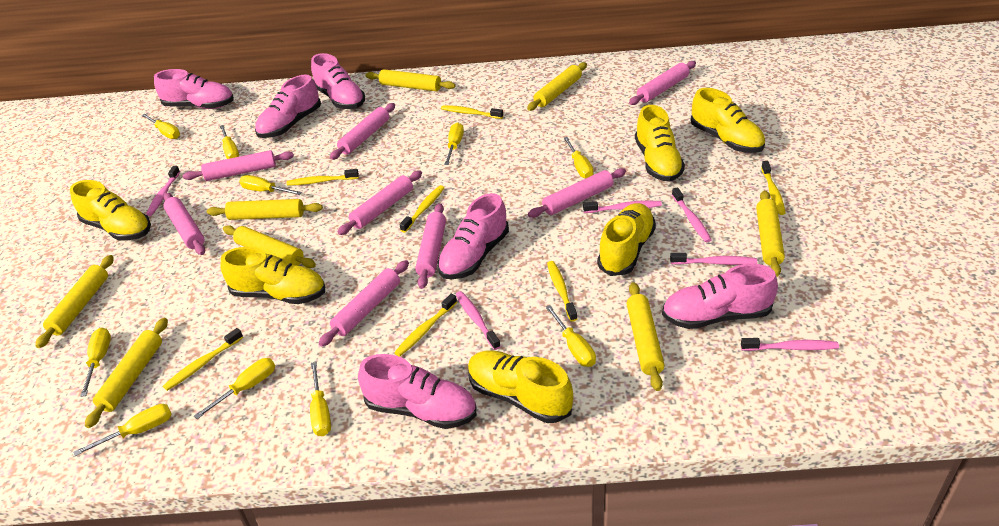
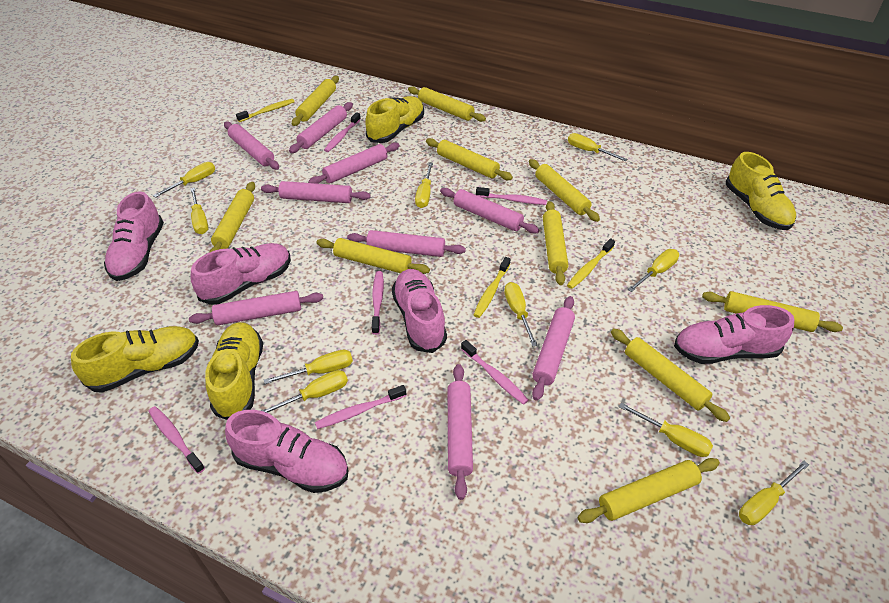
pink rolling pin: [163,193,205,255] [183,150,294,181] [319,260,409,347] [330,103,395,160] [338,170,422,235] [415,203,446,289] [528,168,626,218] [629,61,696,105] = 8 -> [189,291,323,325] [224,121,279,170] [261,181,371,203] [289,102,353,153] [308,143,400,184] [347,230,466,257] [440,188,539,234] [448,364,473,500] [532,296,575,401] = 9
pink shoe: [154,69,234,109] [255,74,321,138] [311,53,365,109] [358,354,477,429] [437,193,509,279] [662,264,778,329] = 6 -> [104,191,164,281] [190,243,291,305] [225,410,348,493] [392,269,447,353] [674,305,794,364] = 5
yellow rolling pin: [35,255,114,348] [85,318,168,428] [207,199,323,220] [223,225,316,268] [365,69,456,92] [527,62,587,111] [627,282,665,391] [756,190,785,277] = 8 -> [209,182,255,252] [292,76,339,126] [316,238,430,274] [408,87,486,122] [426,138,513,180] [529,159,600,222] [543,201,568,285] [578,458,720,523] [611,328,730,422] [702,291,843,332] = 10
yellow shoe: [70,180,151,241] [220,247,325,304] [468,350,573,423] [597,203,656,276] [635,105,685,182] [690,88,765,153] = 6 -> [71,326,199,393] [205,322,263,420] [365,96,424,143] [726,152,796,230] = 4
yellow toothbrush: [163,328,243,391] [287,169,359,186] [394,294,457,357] [399,185,444,233] [441,105,503,119] [547,261,577,322] [761,161,785,215] = 7 -> [236,99,295,122] [474,257,510,318] [567,238,615,289] = 3

